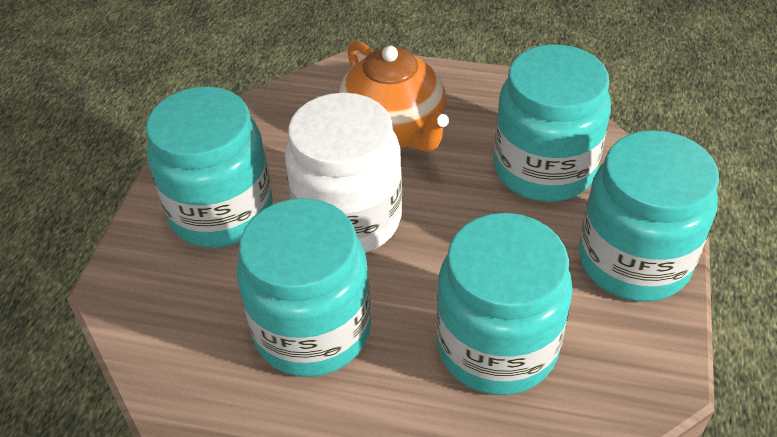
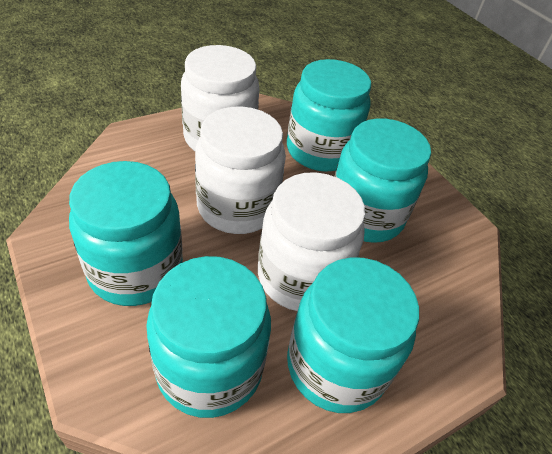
orange teapot: [338,40,449,152] = 1 -> none = 0
white jar: [285,93,402,253] = 1 -> [181,45,260,151] [195,107,286,234] [258,172,365,311] = 3

